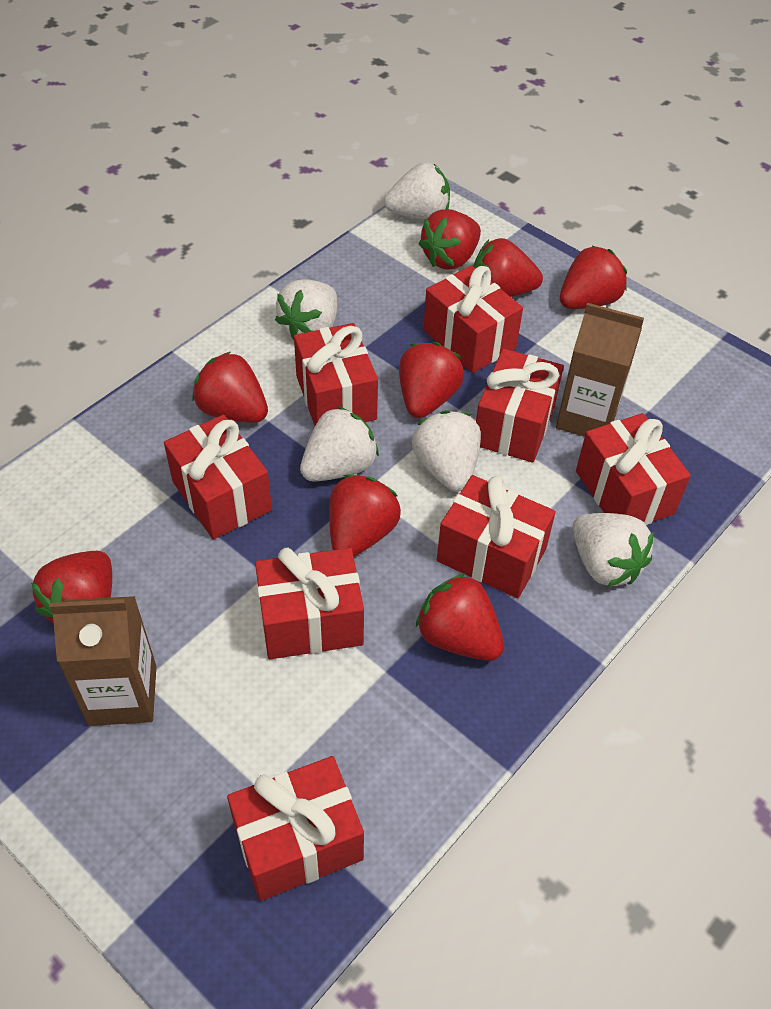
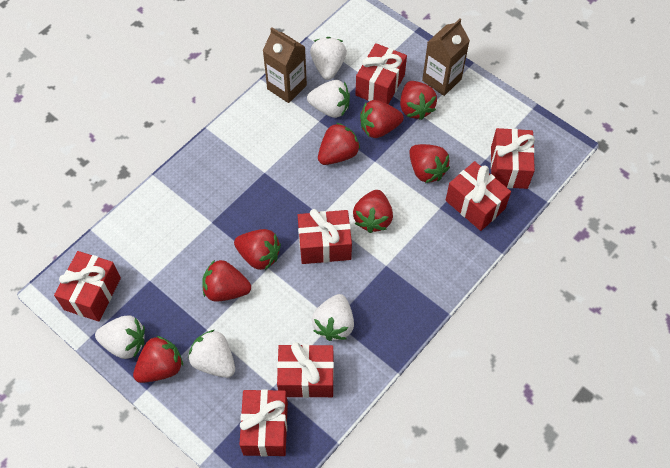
red gift: [164,415,272,540] [227,756,364,901] [255,547,364,659] [294,323,378,426] [423,266,523,373] [437,475,556,598] [476,349,564,462] [576,413,691,525] = 8 -> [54,251,121,322] [239,389,288,457] [277,342,334,398] [298,209,352,264] [355,43,407,104] [445,161,511,231] [491,128,535,189] = 7

